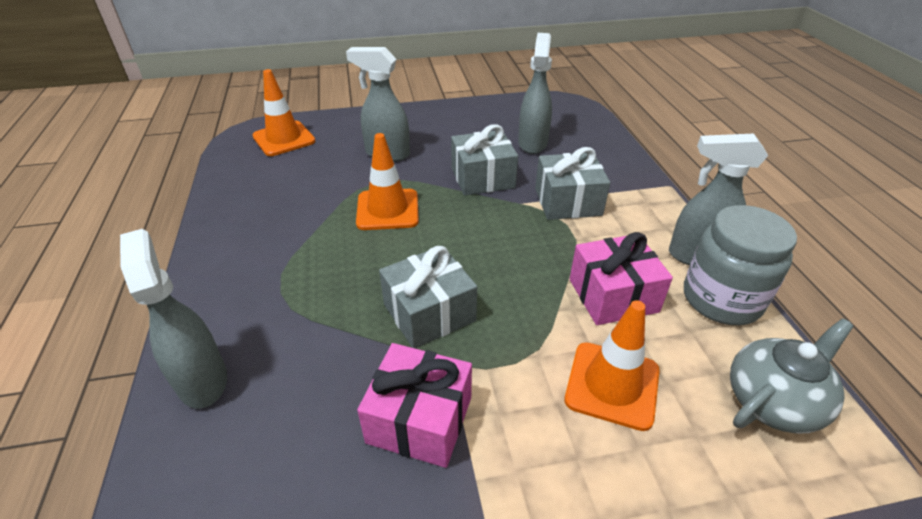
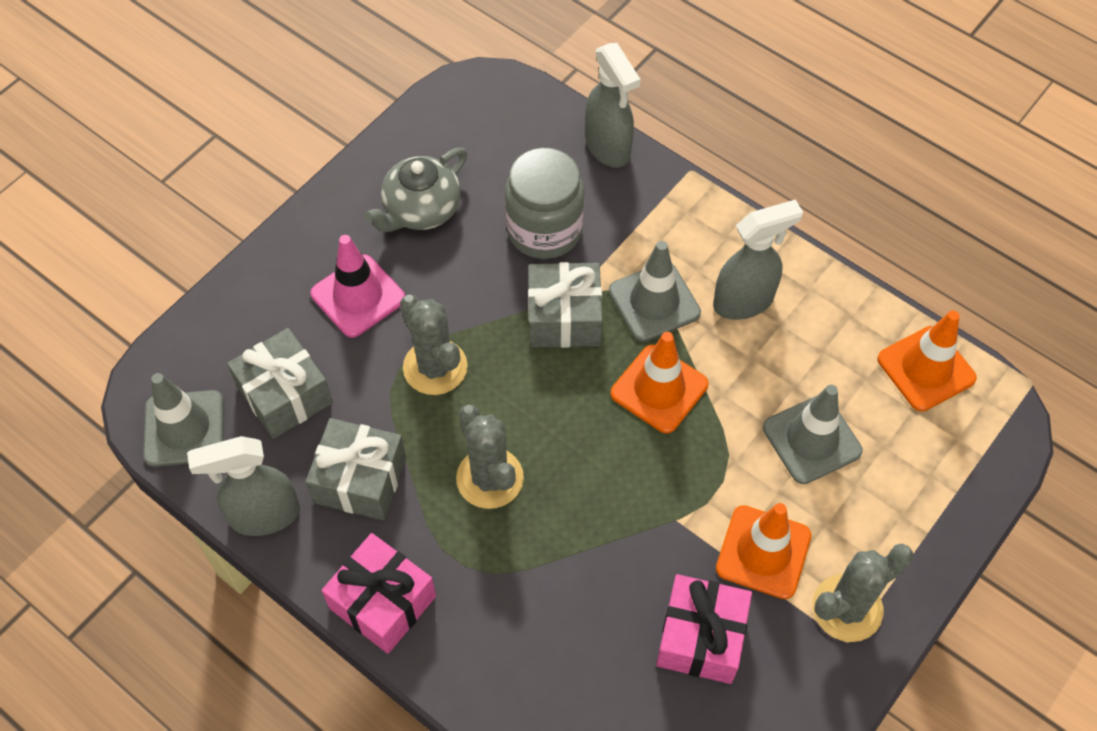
grey cactus: none = 0 -> [400,295,468,395] [456,405,524,509] [812,544,913,642] = 3
grey spray bottle: [120,229,227,408] [346,47,410,162] [518,33,552,154] [669,134,768,265] = 4 -> [187,436,300,536] [585,43,640,167] [713,199,803,320] = 3
grey traffic cone: none = 0 -> [143,373,224,467] [609,241,701,342] [763,385,863,484] = 3
pink traffic cone: none = 0 -> [311,235,405,338] = 1

